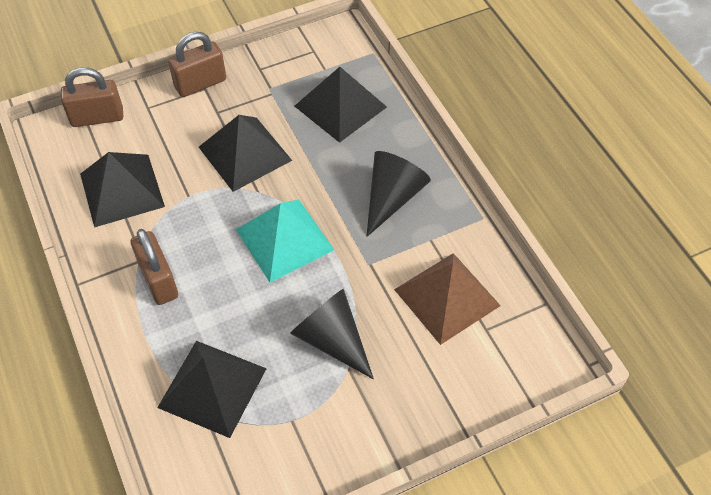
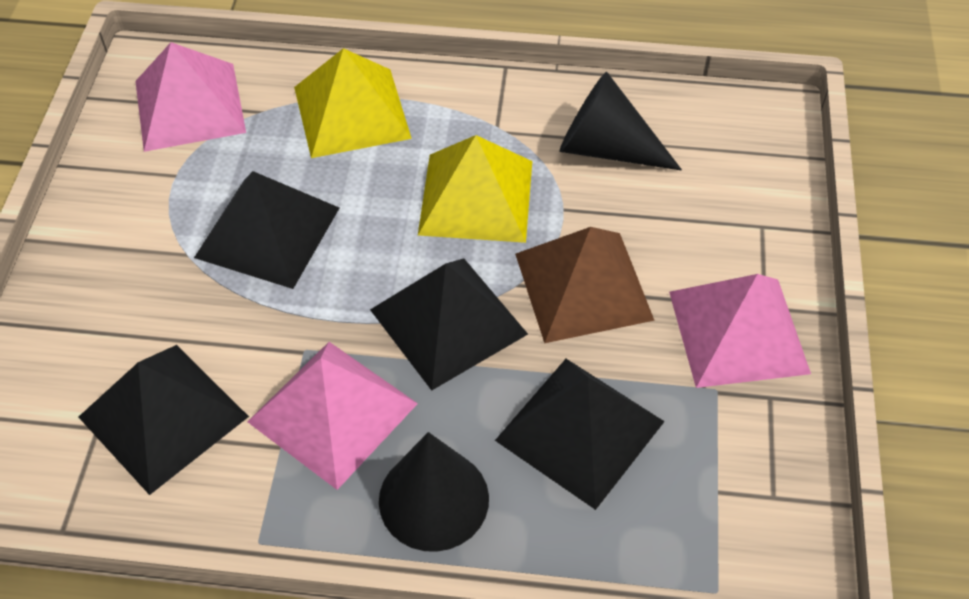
brown padlock: [61,67,123,127] [130,229,178,305] [168,32,226,97] = 3 -> none = 0
pink pyramid: none = 0 -> [135,42,246,152] [248,342,418,490] [669,274,811,388] = 3
turquoise pyramid: [236,199,334,282] = 1 -> none = 0
yellow pyramid: none = 0 -> [294,48,412,158] [418,135,532,243] = 2

